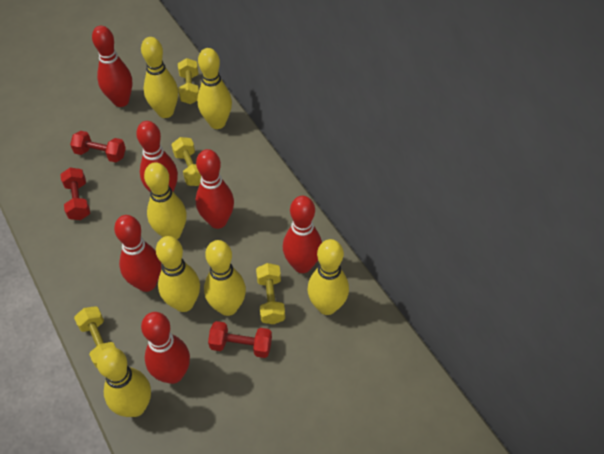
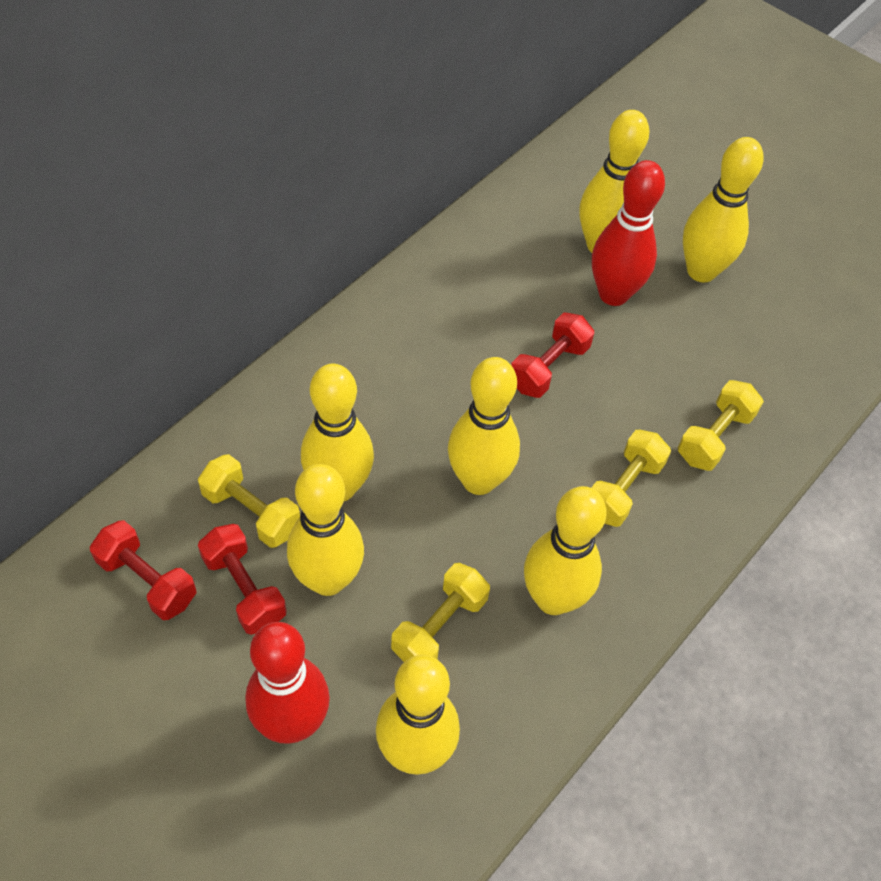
red bowling pin: [92,26,132,107] [114,215,161,292] [136,121,178,192] [141,312,190,384] [196,149,234,229] [283,196,322,273] = 6 -> [245,622,330,744] [592,160,665,306] = 2

